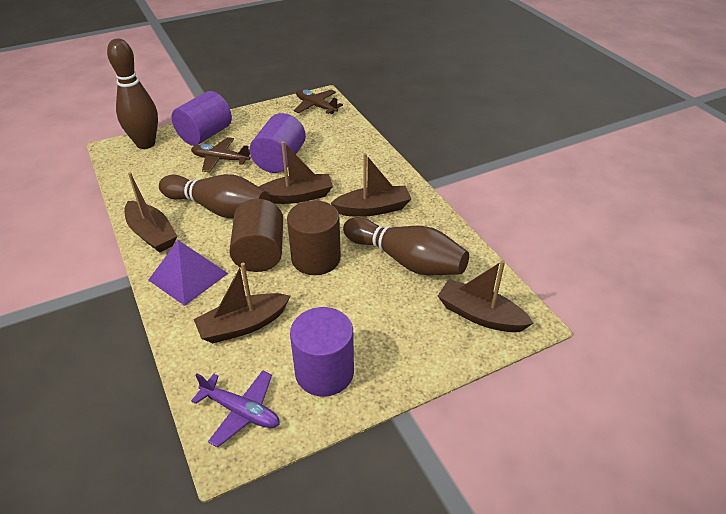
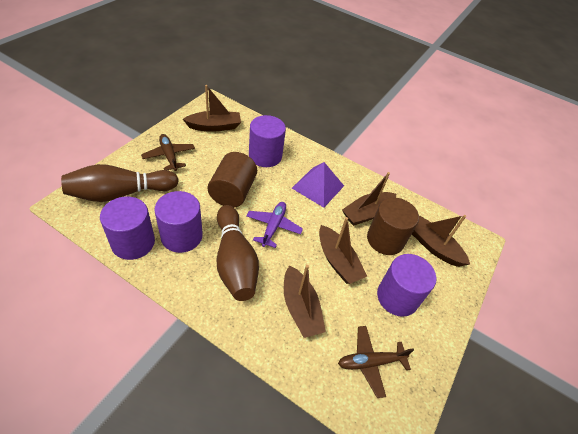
brown bowling pin: [107,39,158,149] [159,174,270,218] [343,217,469,275] = 3 -> [61,164,179,202] [217,205,259,301] = 2
purple cylinder: [171,91,232,146] [250,113,306,173] [290,307,354,396] = 3 -> [100,197,155,260] [154,191,203,253] [249,115,286,167] [377,254,436,317] = 4

